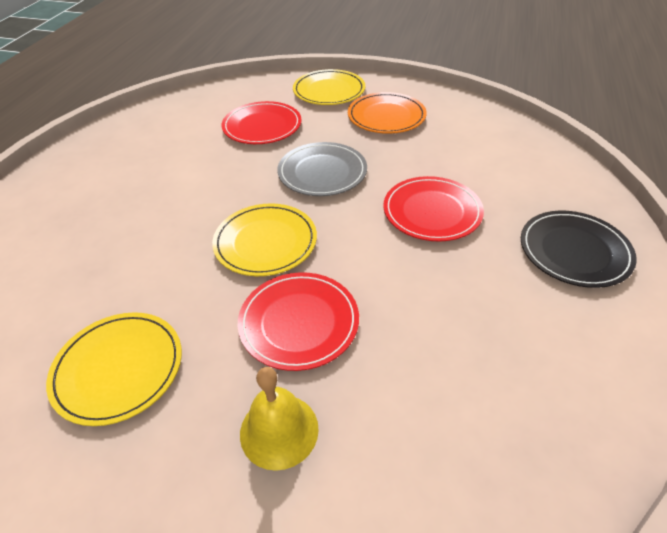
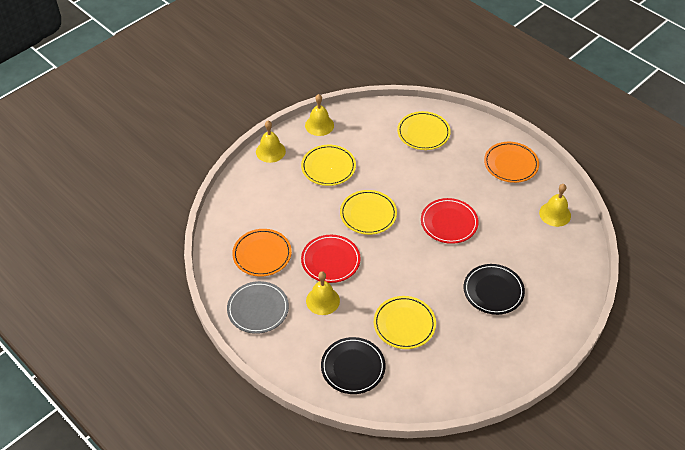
black plate: [521,211,637,288] = 1 -> [321,337,386,394] [464,264,525,315] = 2
orange plate: [348,92,427,134] = 1 -> [232,229,292,277] [484,142,539,183] = 2
red plate: [222,101,302,144] [238,272,359,371] [383,176,484,242] = 3 -> [301,235,361,283] [421,198,479,244] = 2
yellow bell: [240,367,319,471] = 1 -> [256,121,286,163] [305,94,334,136] [306,271,340,315] [539,184,571,227] = 4
yellow plate: [46,312,182,426] [212,203,317,276] [293,69,365,105] = 3 -> [301,145,356,186] [340,190,397,235] [374,296,436,349] [397,111,451,150] = 4

